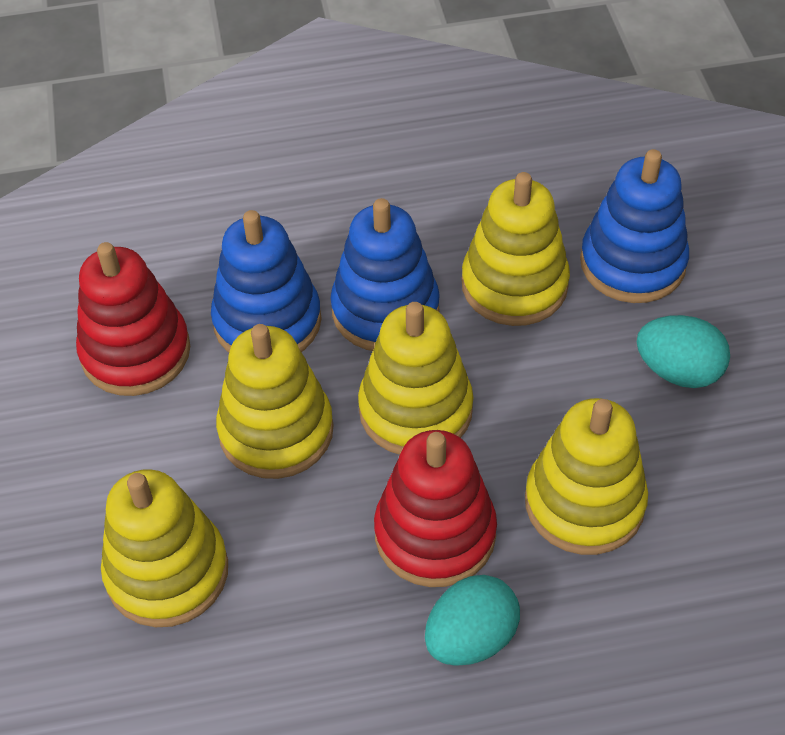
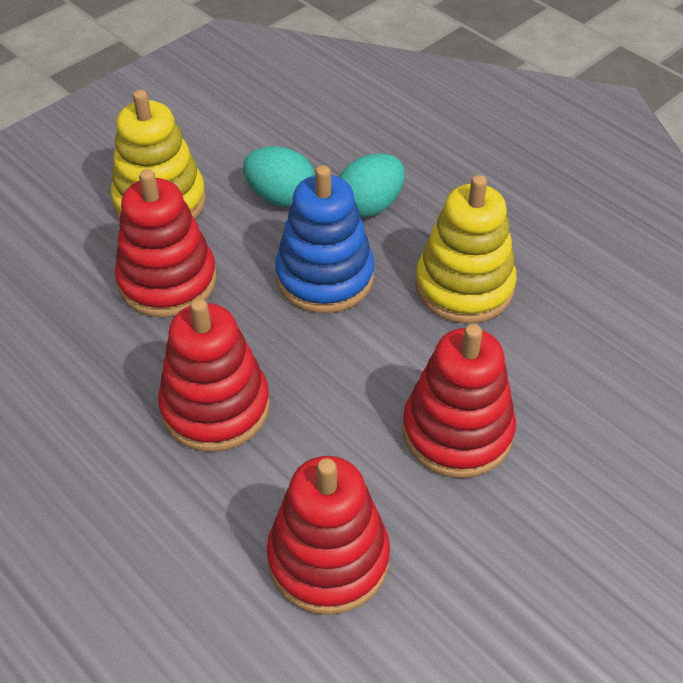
blue stacking toy: [211,210,322,353] [330,198,440,351] [580,149,689,303] = 3 -> [275,165,375,313] = 1
red stacking toy: [76,242,190,396] [374,430,497,587] = 2 -> [115,169,217,317] [158,298,270,452] [267,456,390,615] [402,324,516,478] = 4
yellow stacking toy: [101,469,228,627] [216,324,334,479] [358,302,473,455] [462,172,570,326] [525,398,648,555] = 5 -> [111,90,206,219] [415,175,517,323] = 2

